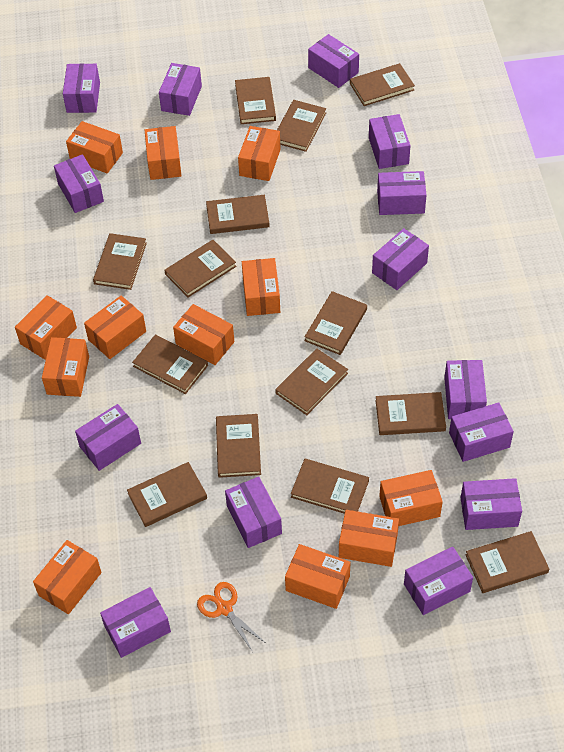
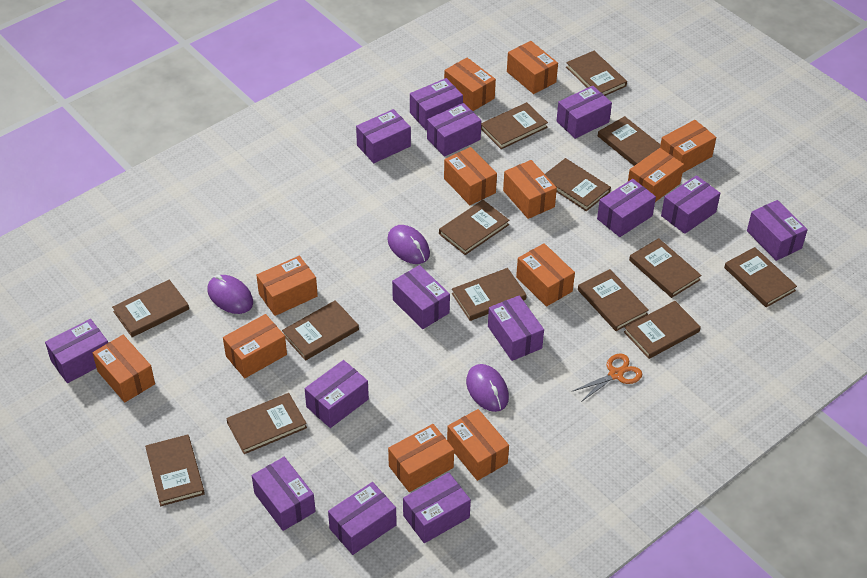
purple mouse: none = 0 -> [208,275,253,314] [387,225,430,264] [466,364,509,412] = 3

